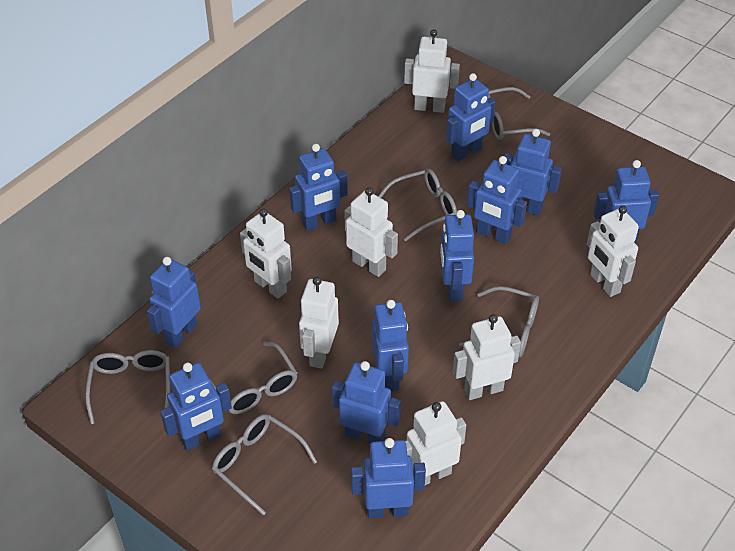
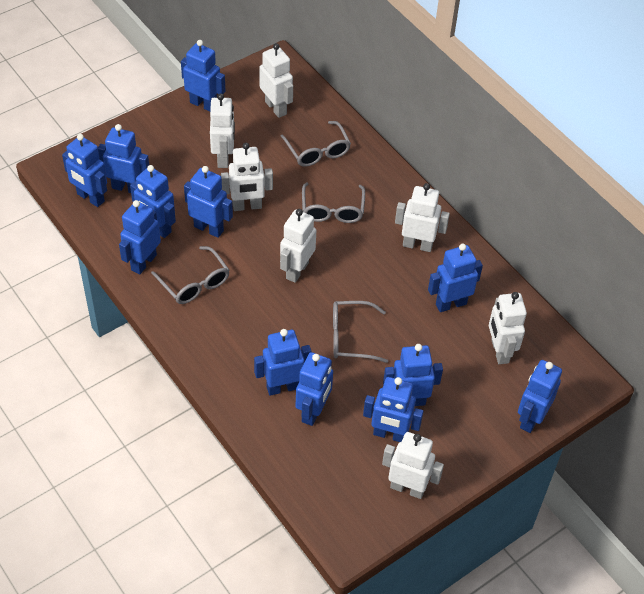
blue robot: [147,257,201,348] [160,363,232,450] [289,144,348,231] [332,361,401,444] [351,438,426,518] [372,300,409,391] [440,210,474,301] [446,73,495,161] [467,156,527,244] [504,129,562,215] [593,160,659,242] = 11 -> [62,134,107,207] [98,124,149,193] [119,200,161,274] [130,165,176,238] [181,40,225,112] [184,166,233,238] [254,329,311,396] [295,352,333,426] [363,377,424,442] [383,344,443,406] [428,244,483,312] [518,360,562,433] = 12
grey glasses: [85,350,170,424] [209,342,297,414] [212,414,317,515] [378,169,457,241] [459,286,539,357] [488,87,550,140] = 6 -> [151,246,229,304] [281,121,351,167] [302,182,365,223] [333,301,388,363] = 4

